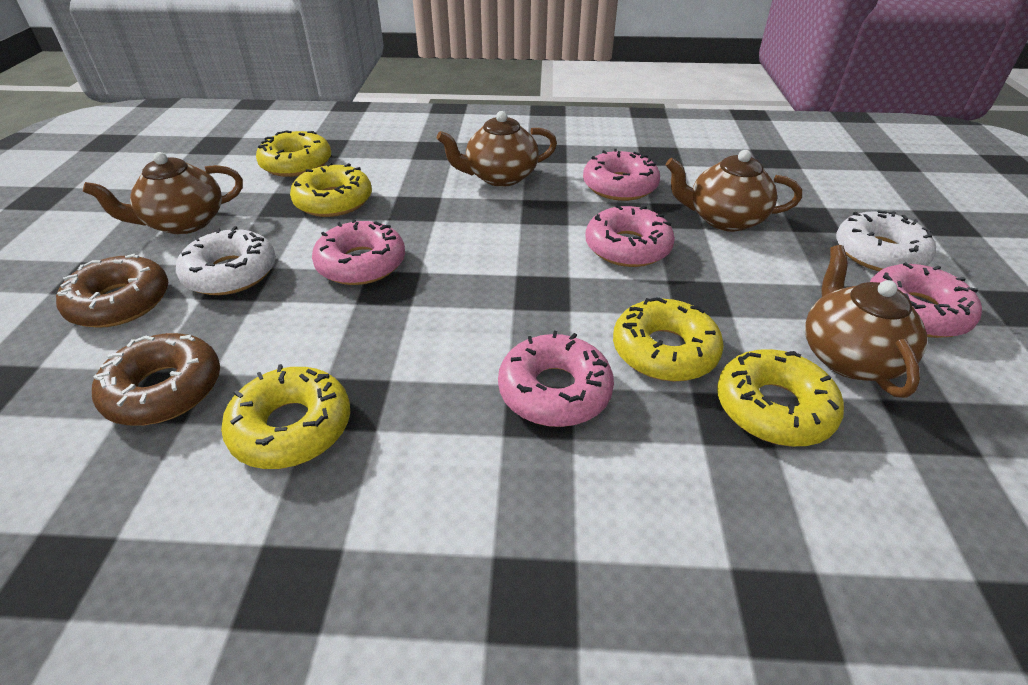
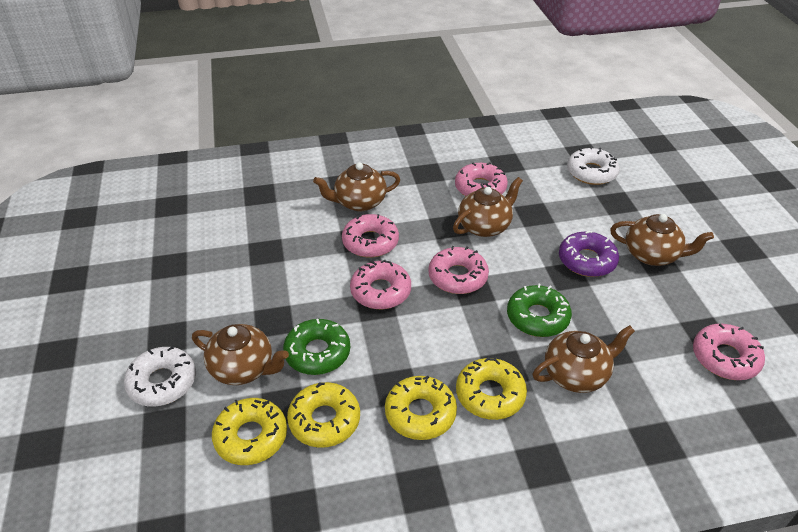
brown donut: [56,254,168,328] [92,333,220,426] = 2 -> none = 0
brown teapot: [83,152,243,234] [437,111,557,187] [665,150,802,232] [805,245,927,398] = 4 -> [192,324,289,385] [313,162,400,211] [453,177,523,237] [533,325,635,393] [610,214,714,266] = 5
green donut: none = 0 -> [283,319,350,375] [507,284,572,337] = 2
purple donut: none = 0 -> [559,231,619,277] = 1
yellow donut: [221,364,350,469] [256,130,331,177] [290,162,372,217] [613,297,724,381] [717,349,844,446] = 5 -> [212,398,287,465] [287,382,360,448] [385,376,457,440] [456,357,527,420] = 4

